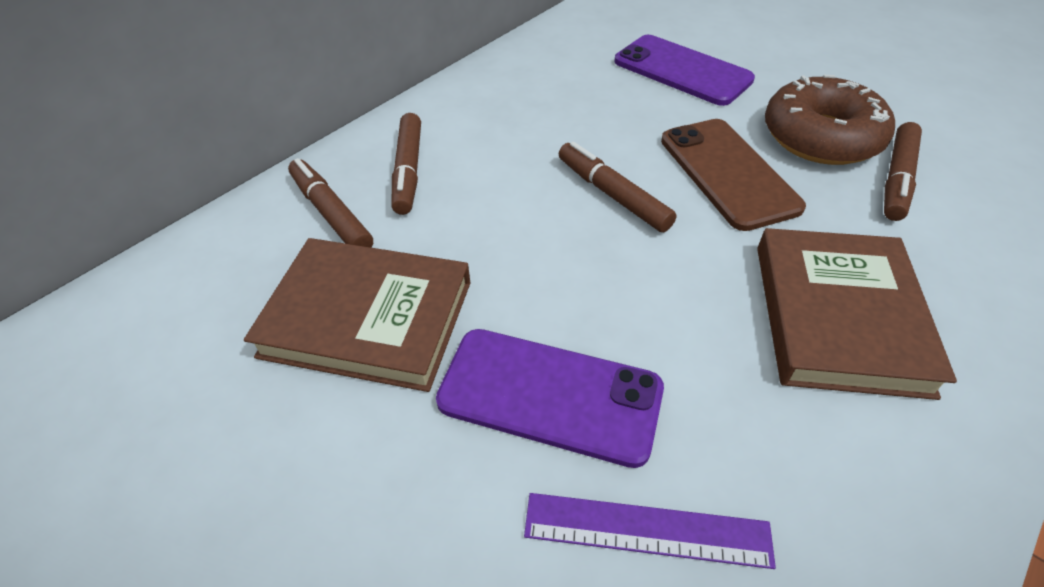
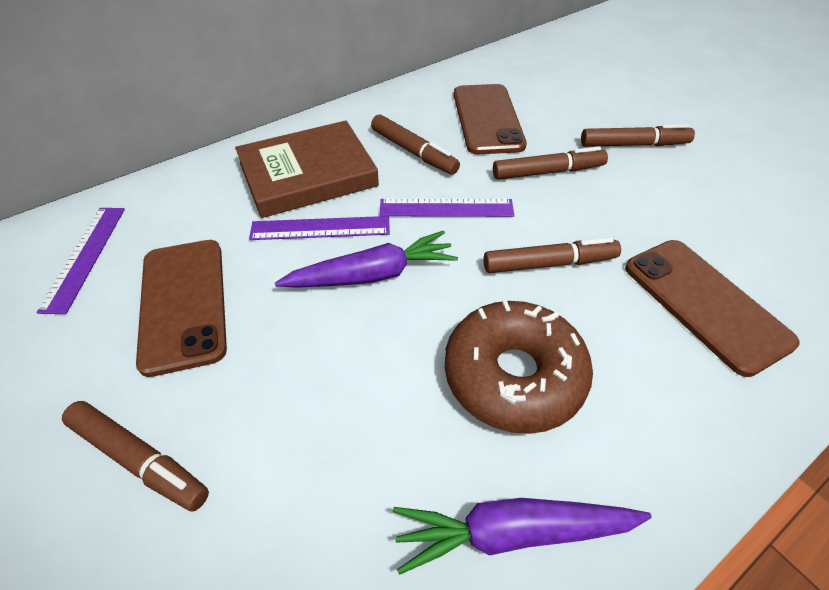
brown book: [244,238,471,392] [757,228,957,400] = 2 -> [235,121,379,218] = 1
brown marker: [288,158,373,247] [392,113,421,215] [559,141,677,232] [884,122,922,221] = 4 -> [62,401,209,511] [371,114,460,175] [483,238,621,273] [493,146,608,180] [581,124,695,147] = 5
brown phone: [661,119,806,231] = 1 -> [136,240,227,377] [454,84,527,154] [625,240,800,377] = 3
purple carrot: none = 0 -> [275,231,458,288] [393,498,652,575] = 2
purple phone: [436,329,664,468] [615,35,755,106] = 2 -> none = 0
purple ruler: [524,493,776,569] = 1 -> [36,208,125,314] [249,216,390,240] [380,199,515,217] = 3

